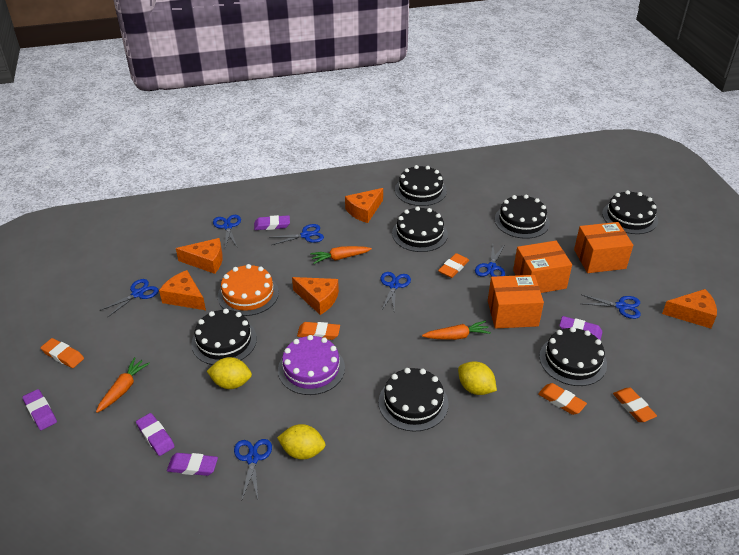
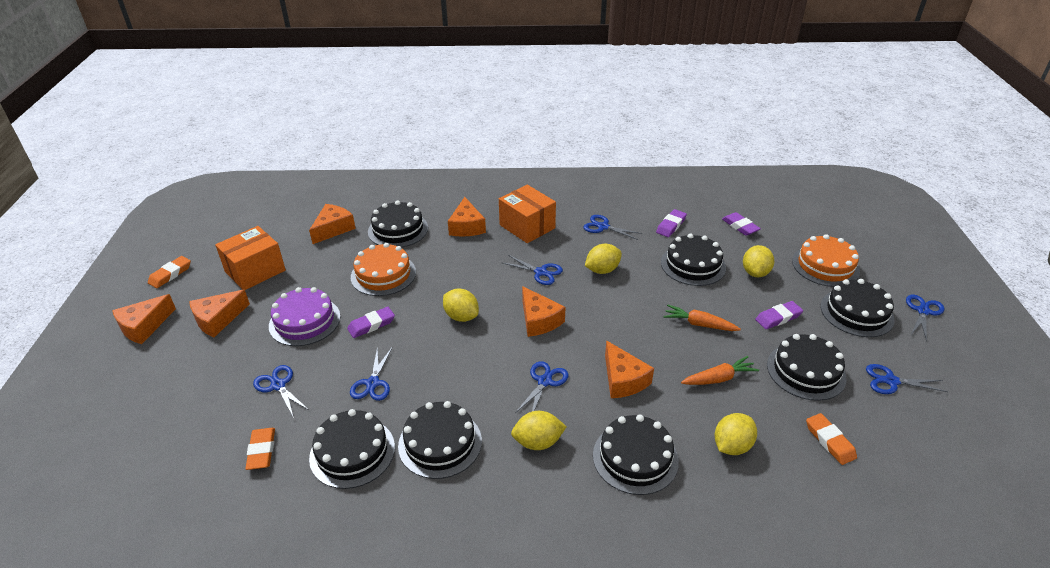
orange box: [488,275,544,329] [513,241,572,293] [574,222,633,273] = 3 -> [215,226,286,290] [499,185,556,243] = 2
orange cake: [218,264,279,316] = 1 -> [351,243,416,296] [792,234,860,287] = 2
orange carrot: [96,357,150,413] [310,246,372,264] [422,321,491,340] = 3 -> [663,305,741,331] [681,356,759,385] = 2
orange cheese: [159,270,206,310] [176,238,223,274] [292,277,339,315] [345,188,383,223] [662,289,717,328] = 5 -> [112,294,176,344] [189,289,250,337] [309,204,356,244] [448,197,486,236] [522,286,566,337] [605,340,654,398] = 6
orange eraser: [41,338,84,368] [297,322,340,340] [438,253,469,278] [538,383,587,415] [613,388,657,422] = 5 -> [148,256,191,288] [245,428,275,470] [806,413,857,465] = 3
purple eraser: [22,389,57,430] [136,413,175,456] [167,453,218,476] [254,215,290,230] [559,316,602,340] = 5 -> [347,307,395,338] [656,209,687,237] [722,212,761,236] [755,301,803,329] = 4
yellow lemon: [207,357,252,389] [277,424,326,459] [458,361,497,395] = 3 -> [443,288,479,322] [511,411,567,450] [585,244,622,274] [714,413,757,455] [743,245,774,277] = 5

